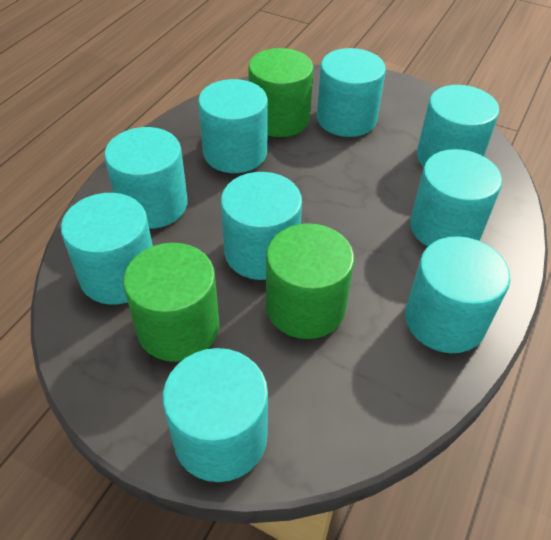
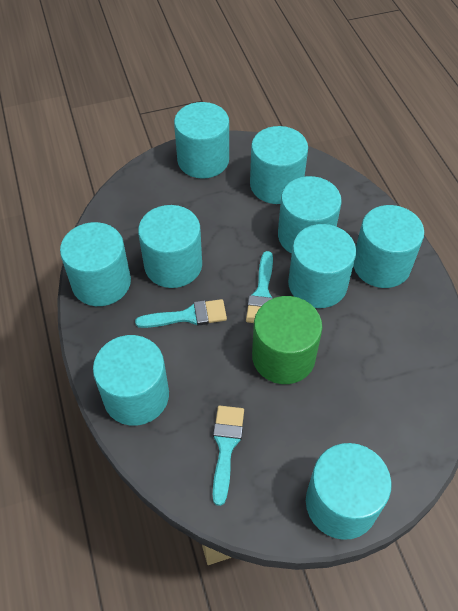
green cylinder: [123,243,220,362] [248,48,313,137] [266,223,354,339] = 3 -> [252,296,322,384] = 1
turquoise brush: none = 0 -> [135,299,227,328] [213,405,244,506] [246,251,273,323] = 3

